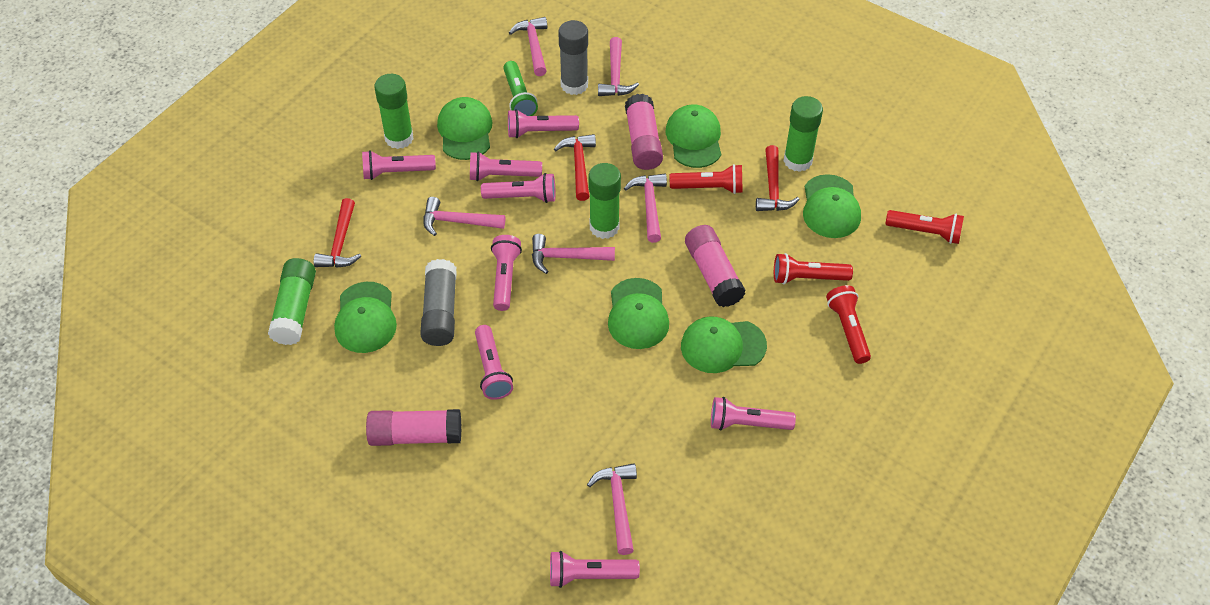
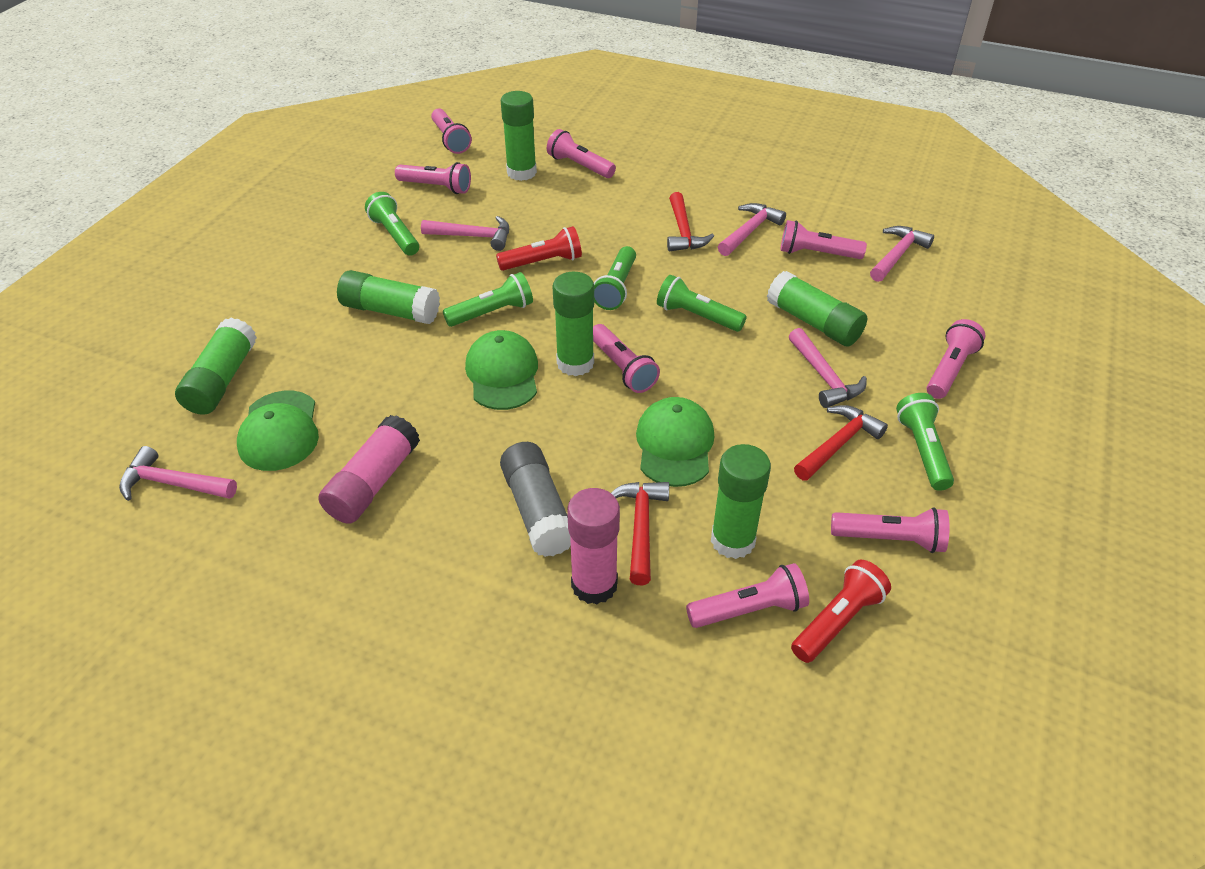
green cap: [334,282,397,353] [437,97,492,160] [608,278,669,349] [666,104,721,168] [681,316,767,373] [803,174,861,238] = 6 -> [237,391,319,471] [465,330,538,410] [636,397,714,487] = 3
green flashlight: [503,61,538,116] = 1 -> [365,192,419,256] [443,272,533,327] [594,246,636,310] [657,275,747,332] [896,393,954,491] = 5
green glue stick: [268,258,316,345] [374,74,414,149] [589,163,621,239] [784,96,823,172] = 4 -> [175,318,257,415] [337,270,440,324] [501,91,537,181] [552,272,594,376] [711,444,771,559] [767,271,867,346] = 6
grey glue stick: [420,259,457,346] [558,20,588,95] = 2 -> [500,442,571,557] = 1
pink glue stick: [366,409,461,446] [625,94,663,170] [685,225,746,307] = 3 -> [318,415,420,524] [567,488,620,605] = 2
pink hammer: [423,197,505,236] [509,17,547,76] [532,234,615,274] [587,463,637,555] [598,37,639,96] [624,174,667,243] = 6 -> [119,446,237,501] [421,216,509,251] [718,203,786,256] [789,328,867,408] [870,226,934,282] = 5
red flashlight: [670,164,743,194] [774,253,853,284] [826,285,871,364] [885,210,964,244] = 4 -> [496,226,582,271] [791,560,891,663] = 2

